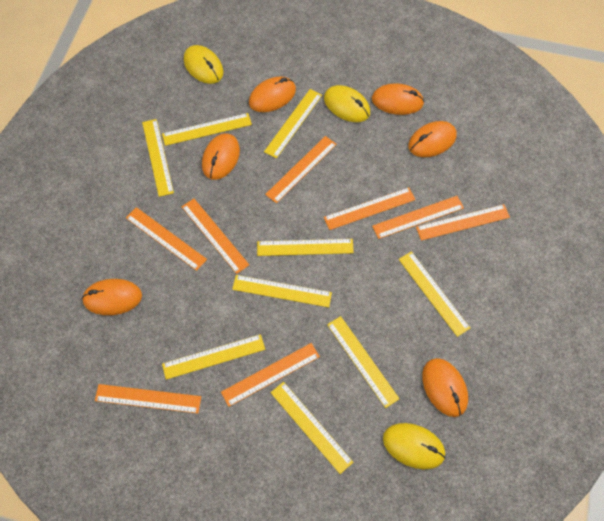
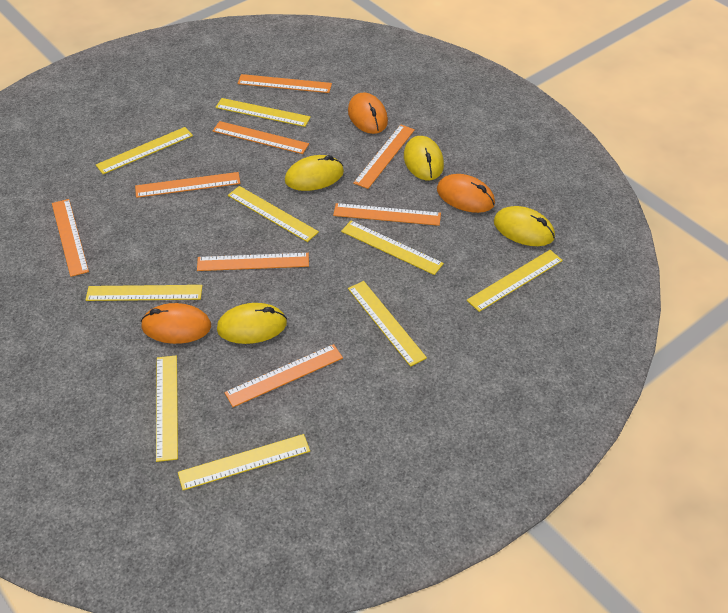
orange mouse: [82,279,142,315] [202,133,240,180] [249,76,296,112] [372,83,424,115] [408,121,457,157] [422,358,468,417] = 6 -> [141,303,211,344] [348,93,388,134] [437,174,495,213] = 3
yellow mouse: [184,45,223,84] [324,85,370,122] [383,423,446,469] = 3 -> [217,303,287,344] [285,155,344,191] [404,136,444,180] [494,206,555,246] = 4

